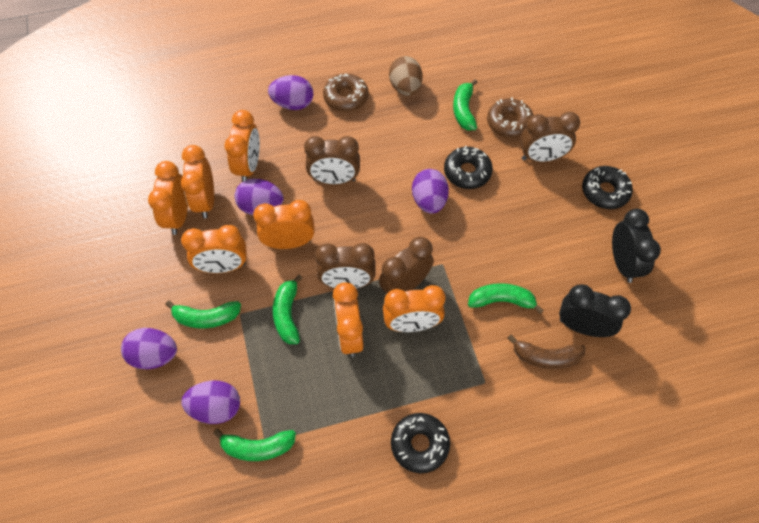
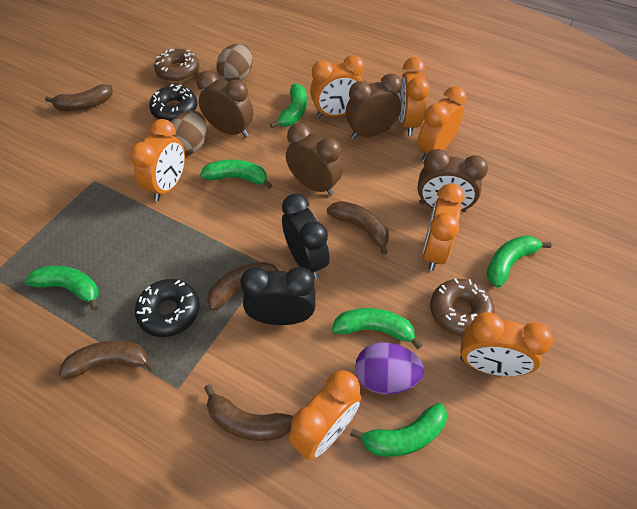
black donut: [391,413,450,473] [444,146,493,189] [582,166,633,209] = 3 -> [135,279,199,337] [149,84,197,122] = 2
brown banana: [507,335,585,369] = 1 -> [45,84,113,111] [59,340,156,379] [204,384,293,441] [207,262,279,311] [327,201,389,255] = 5
brown egg: [389,56,423,96] = 1 -> [171,111,207,155] [216,43,253,81] = 2
green banana: [165,301,241,328] [213,429,296,461] [273,275,302,344] [453,79,478,130] [468,283,543,314] = 5 -> [25,266,99,311] [200,160,272,189] [270,83,307,128] [332,308,422,349] [350,403,447,457] [487,235,552,288] = 6
purple egg: [121,328,177,369] [181,380,240,424] [235,179,284,215] [268,75,313,110] [412,169,449,214] = 5 -> [355,342,424,395] = 1

